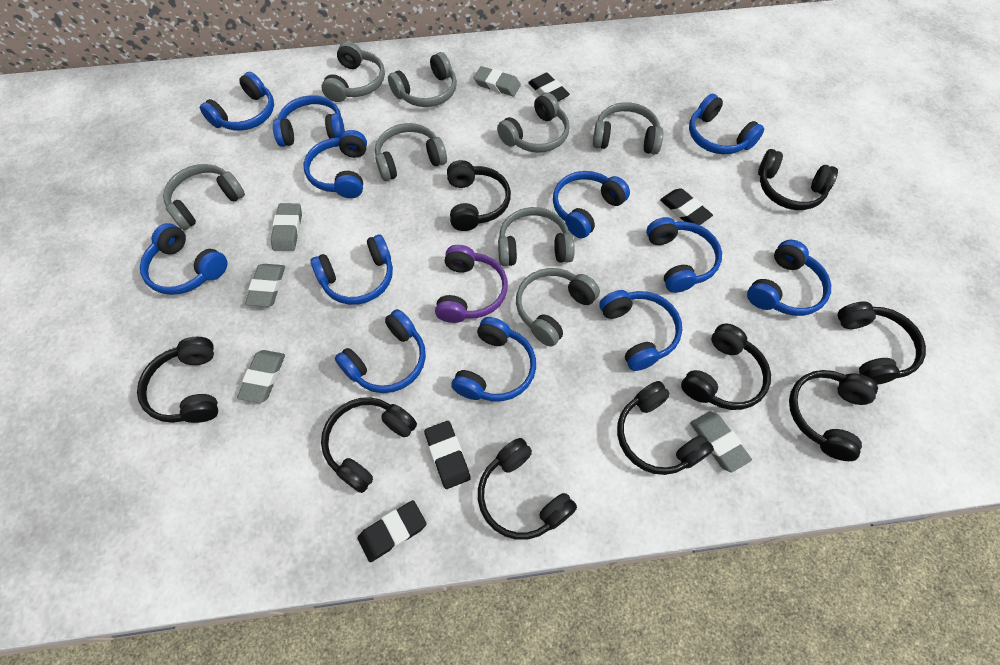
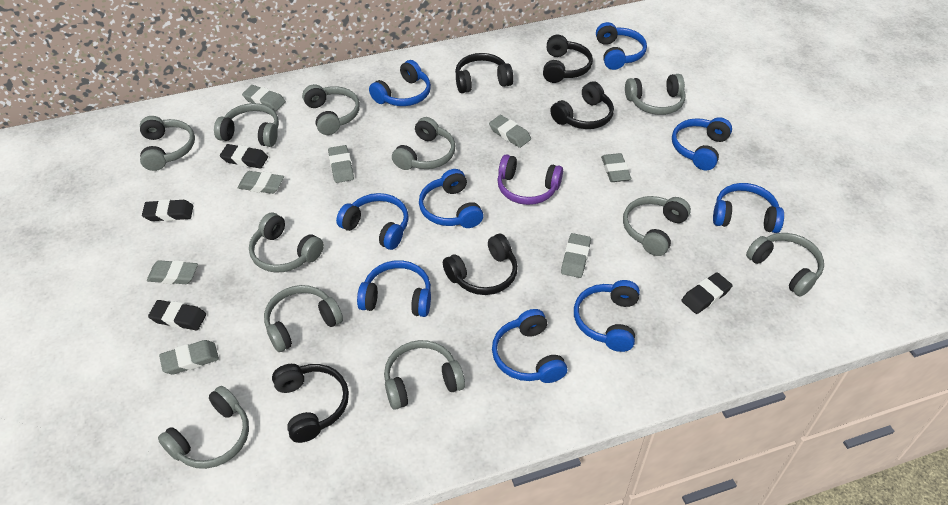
black headphones: [137,337,218,423] [321,397,417,493] [447,160,511,231] [478,438,577,540] [617,381,714,475] [681,324,771,410] [758,149,838,210] [789,370,878,461] [837,302,926,385] = 9 -> [272,364,349,443] [443,234,518,295] [455,53,514,93] [543,35,593,83] [550,81,614,129] = 5
blue headphones: [140,223,228,295] [200,72,274,131] [273,95,345,147] [304,130,367,198] [311,235,393,305] [335,309,426,393] [451,317,536,401] [553,171,630,238] [599,290,682,371] [646,217,722,293] [689,94,764,154] [747,240,831,316] = 12 -> [336,193,409,250] [357,260,431,317] [369,60,431,106] [419,169,483,228] [492,309,567,383] [574,280,640,352] [596,22,647,70] [672,117,732,170] [713,183,784,233] = 9
grey eraser: [237,350,285,403] [245,264,285,307] [271,203,302,251] [474,66,521,96] [690,412,752,472] = 5 -> [147,260,198,284] [159,340,219,375] [238,171,284,194] [242,85,286,111] [328,145,354,183] [489,115,531,148] [561,233,591,278] [601,153,631,182] = 8
grey headphones: [163,164,245,230] [322,42,385,102] [375,123,447,181] [388,52,457,107] [497,92,570,153] [498,207,575,266] [516,268,600,347] [593,102,663,154] = 8 -> [140,116,195,171] [158,386,249,469] [214,103,279,147] [249,213,324,273] [264,285,343,352] [302,84,360,135] [384,340,465,410] [392,117,456,170] [623,196,691,256] [625,74,686,115] [746,233,824,297] = 11

